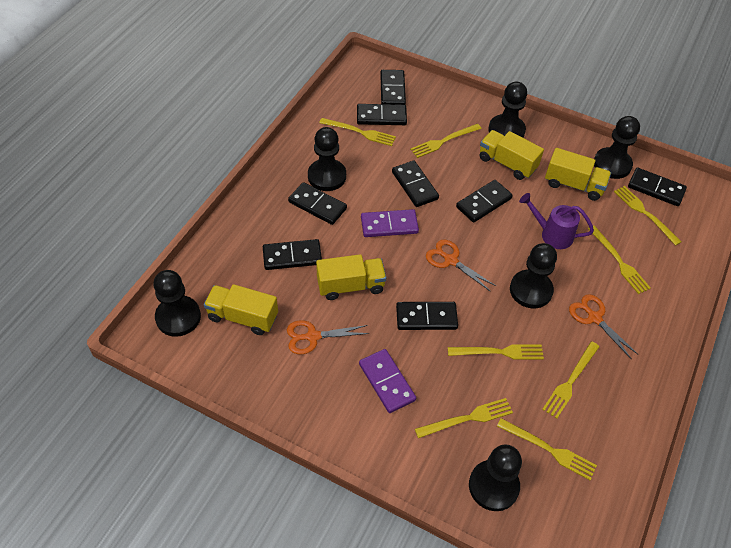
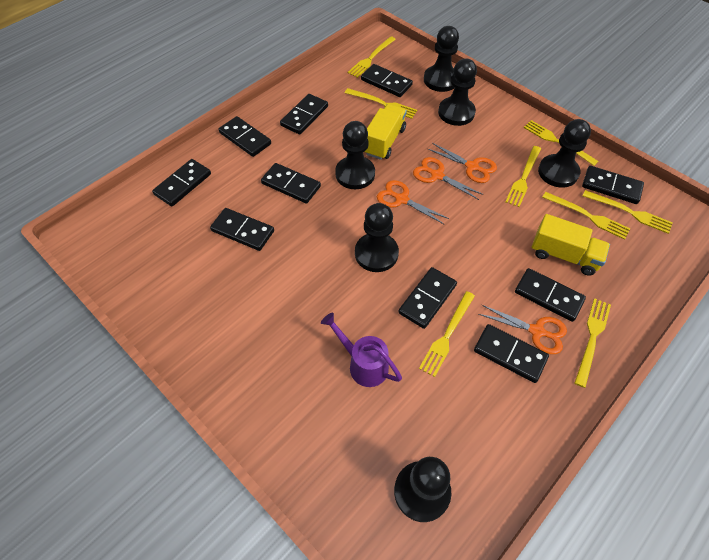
black domino: [263,239,322,270] [288,182,347,225] [357,104,407,125] [380,70,406,105] [392,160,439,207] [396,302,458,330] [456,180,513,223] [628,168,687,206] = 8 -> [152,159,211,206] [210,208,274,251] [219,116,271,157] [261,163,321,204] [280,94,328,135] [361,64,413,97] [398,267,457,329] [474,324,549,383] [515,268,586,322] [582,166,644,204] = 10
orange scissors: [287,320,369,354] [426,240,496,292] [569,294,639,360] = 3 -> [377,180,449,224] [413,157,483,200] [428,143,497,183] [479,305,567,354] = 4
purple domino: [359,349,416,413] [361,209,419,237] = 2 -> none = 0
yellow truck: [204,284,278,335] [316,254,387,300] [480,130,544,180] [545,148,611,201] = 4 -> [364,104,407,160] [532,214,610,276] = 2

